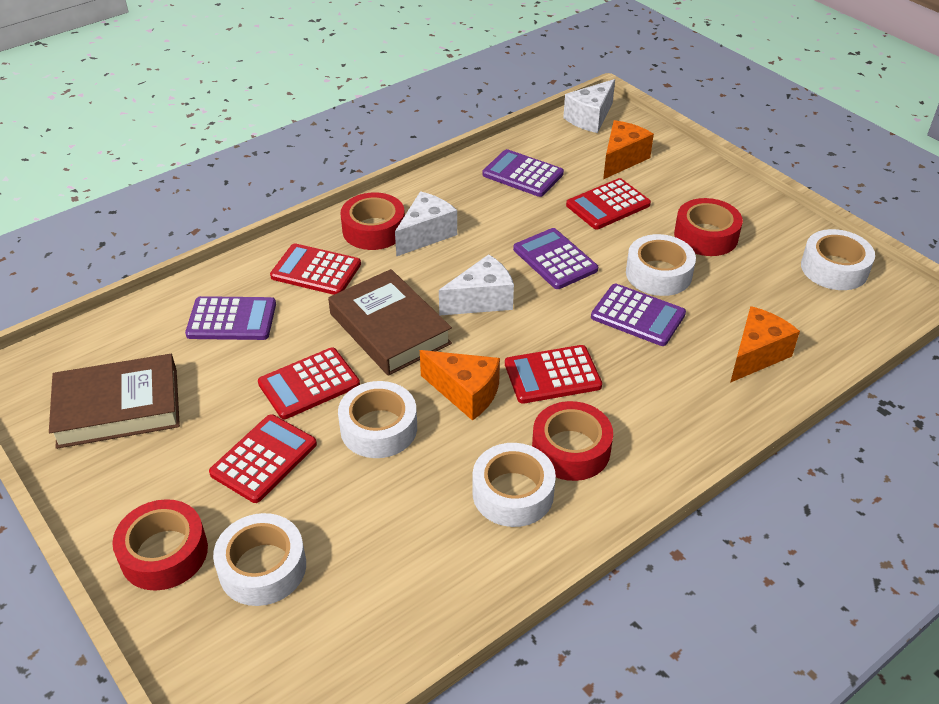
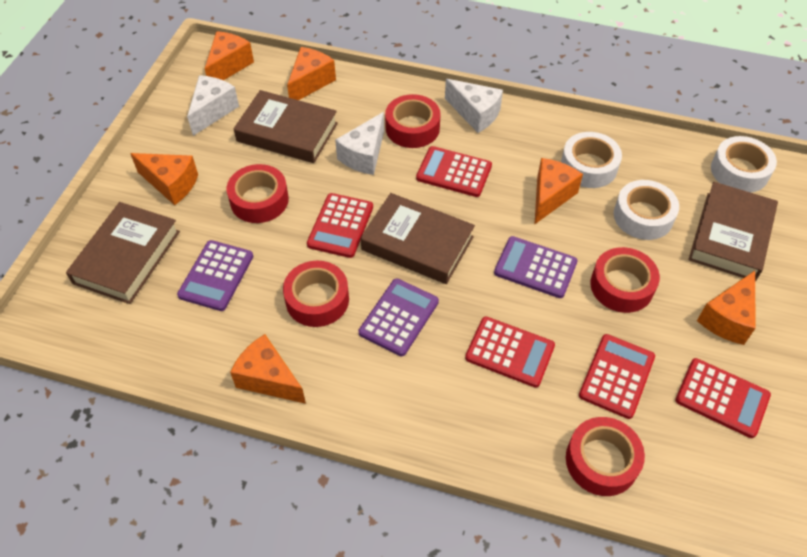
brown book: [49,354,180,449] [328,269,452,376] = 2 -> [66,202,180,304] [234,90,338,163] [361,193,475,284] [689,182,778,281] = 4
orange cheese: [420,350,500,421] [603,120,654,179] [730,306,800,383] = 3 -> [130,153,198,205] [205,31,254,80] [230,334,306,404] [287,47,336,100] [534,158,583,225] [697,271,756,345] = 6
purple calculator: [185,296,276,340] [482,149,564,197] [513,228,598,289] [591,284,686,346] = 4 -> [177,240,254,311] [358,278,439,356] [494,236,578,298] = 3
red tape: [112,499,208,591] [340,193,405,250] [532,401,613,481] [674,198,743,256] = 4 -> [227,164,289,223] [283,261,349,327] [385,94,441,148] [566,417,645,496] [590,247,660,313] = 5
white tape: [213,513,306,606] [338,381,417,458] [472,443,556,527] [626,234,696,296] [801,229,875,290] = 5 -> [561,132,622,188] [614,180,679,240] [711,136,777,193] = 3

